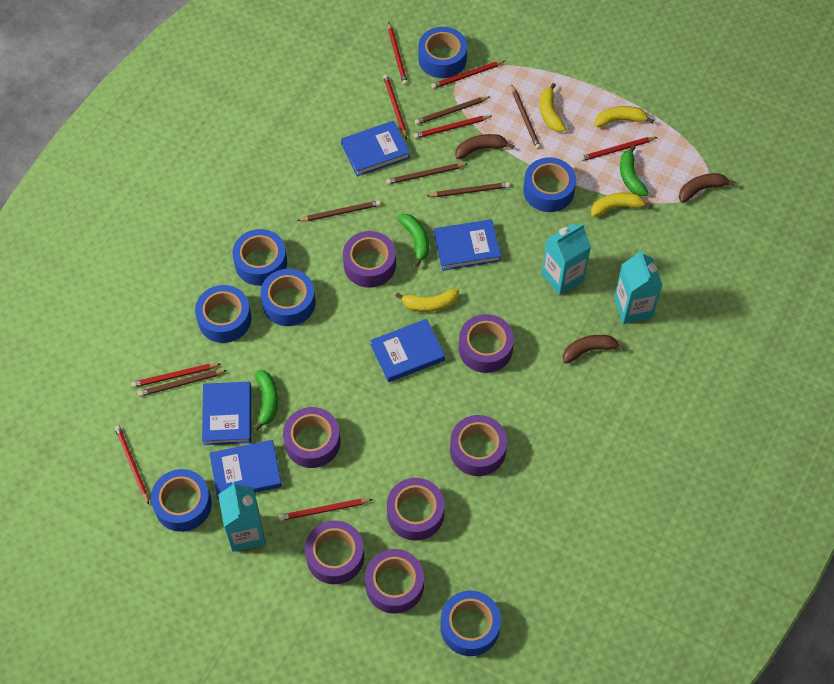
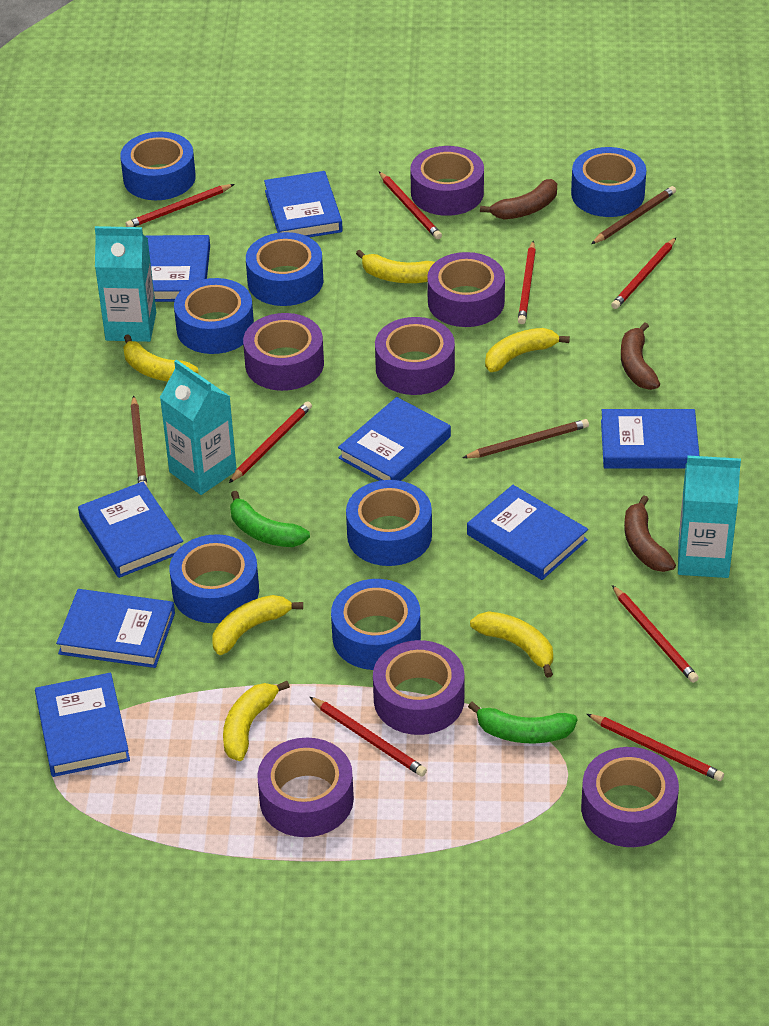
blue book: [202,382,251,445] [209,440,282,500] [341,121,410,177] [370,319,445,382] [434,219,501,271] = 5 -> [35,673,130,777] [56,589,175,668] [78,482,183,578] [146,235,210,302] [264,171,343,237] [338,397,451,481] [467,485,588,580] [601,409,700,469] = 8
brown pencil: [138,370,227,397] [297,200,381,221] [386,163,467,185] [415,96,491,125] [427,182,510,197] [511,84,541,150] = 6 -> [131,395,147,486] [463,419,589,458] [591,186,676,244] = 3
green banana: [254,370,278,431] [397,214,429,267] [620,145,649,197] = 3 -> [230,491,310,547] [468,701,577,743] = 2
yellow banana: [396,289,459,312] [540,83,566,132] [591,192,652,217] [595,106,654,127] = 4 -> [123,334,199,381] [212,595,303,655] [223,681,290,761] [356,250,435,283] [470,611,553,678] [485,328,570,372] = 6

